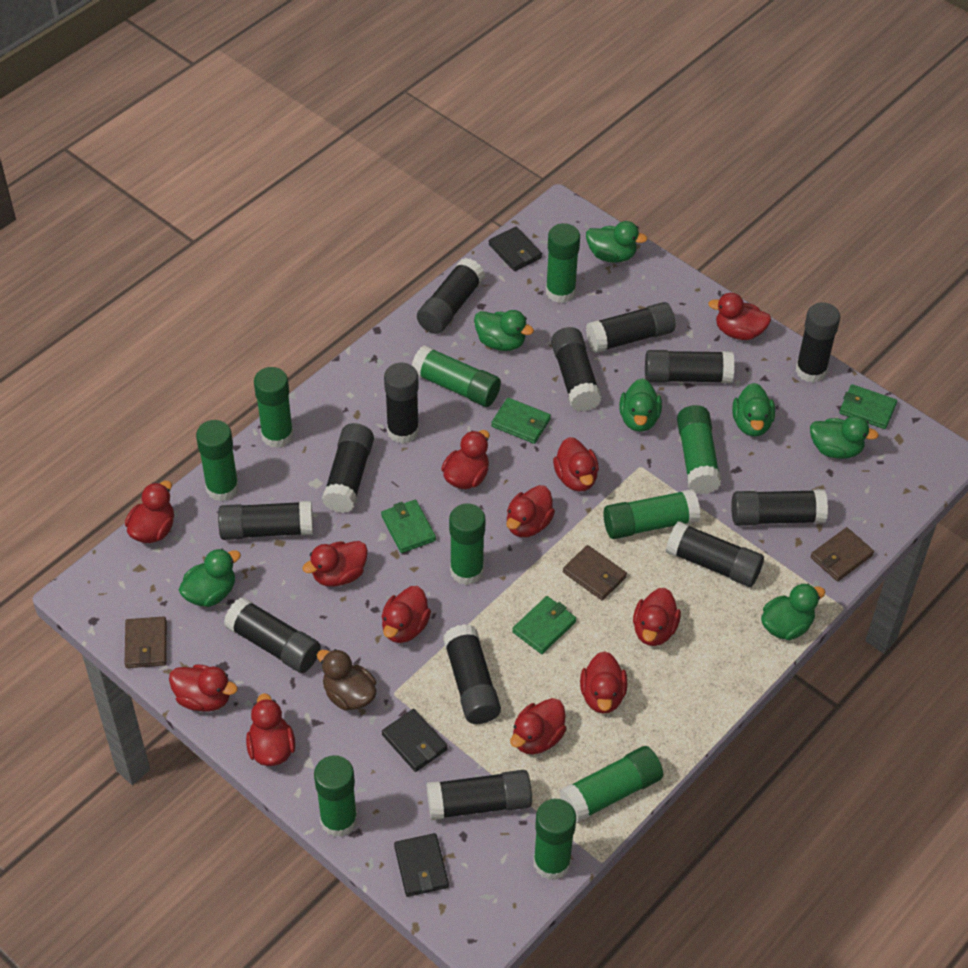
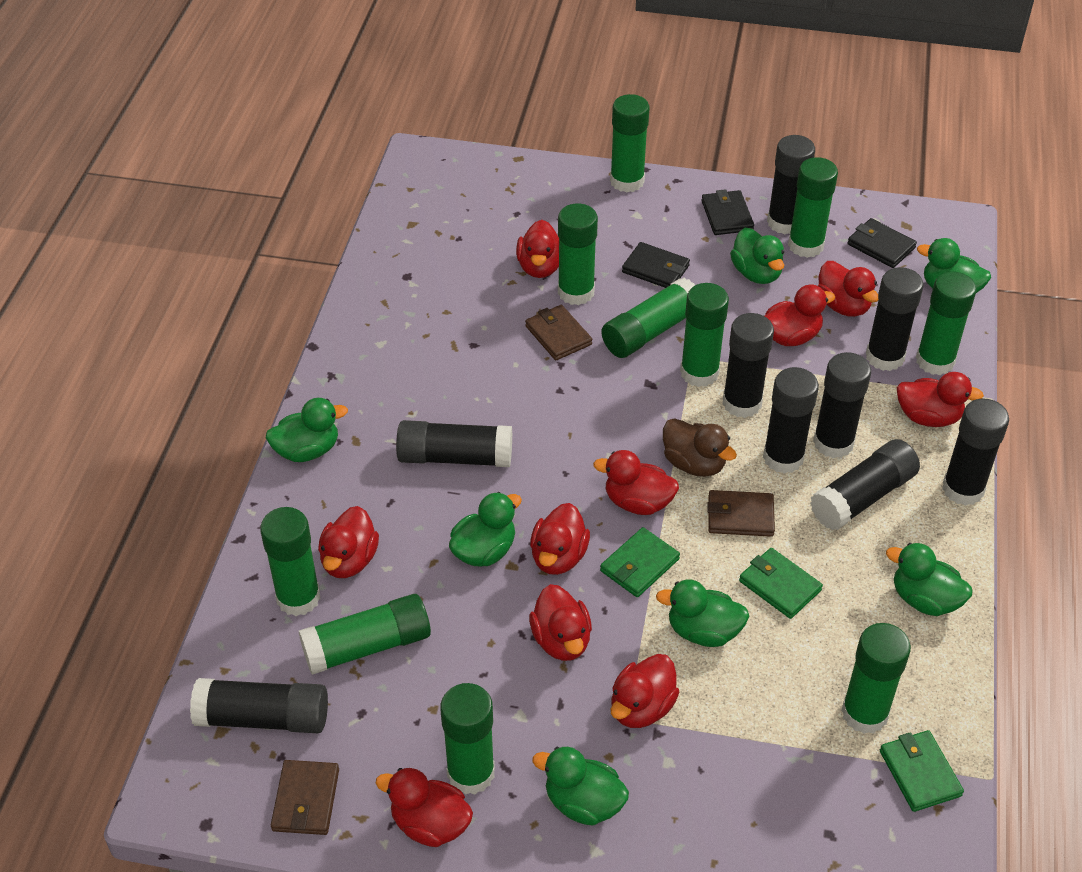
black glue stick: [218,501,313,540] [224,597,321,673] [322,423,374,513] [384,363,419,444] [417,258,485,334] [426,770,532,820] [443,624,501,724] [551,327,601,412] [586,302,675,353] [645,350,734,383] [666,521,764,587] [731,490,828,526] [796,302,840,383] = 13 -> [190,678,328,733] [396,420,512,467] [722,313,774,418] [763,367,819,474] [767,135,815,234] [810,439,920,530] [813,352,871,458] [866,267,924,371] [942,398,1009,506] = 9
green wallet: [381,500,436,553] [491,398,551,444] [512,596,576,654] [839,384,897,429] = 4 -> [600,527,680,597] [739,548,823,619] [880,730,964,812] = 3
red duck: [125,481,174,543] [169,664,238,711] [246,693,295,766] [302,541,368,587] [382,586,431,643] [441,430,490,489] [506,485,555,537] [510,698,566,754] [553,437,599,491] [580,651,627,714] [633,588,681,646] [708,293,771,340] = 12 -> [318,506,379,578] [375,768,473,847] [516,220,559,278] [529,584,592,661] [530,503,590,575] [593,450,679,515] [611,654,680,728] [764,284,835,346] [818,261,879,317] [897,372,984,427] = 10

